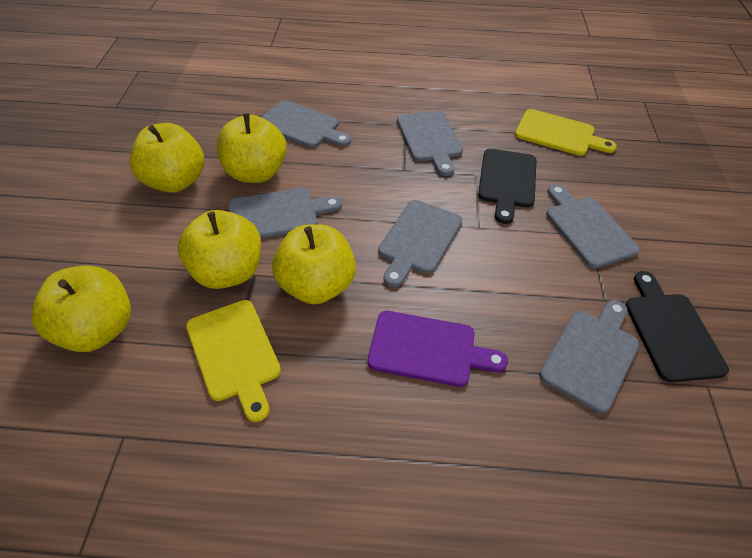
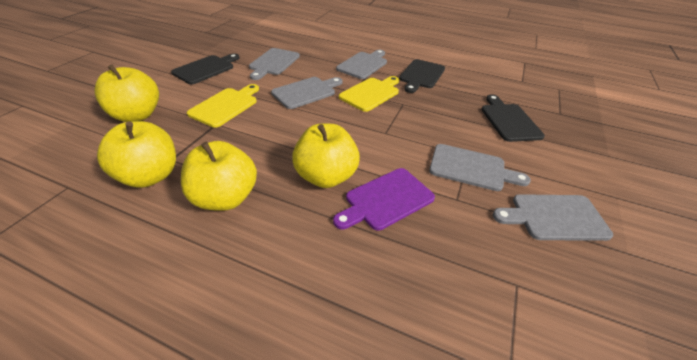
black cutting board: [478,149,537,224] [625,271,729,382] = 2 -> [171,53,240,84] [399,59,445,93] [481,94,545,142] = 3
grey cutting board: [228,188,342,238] [261,100,351,148] [378,200,462,288] [397,110,463,176] [539,300,639,413] [546,184,640,268] = 6 -> [249,48,300,80] [271,77,342,109] [336,50,387,79] [429,144,531,191] [493,194,613,241] = 5
yellow apple: [32,265,131,352] [130,123,204,193] [178,210,261,289] [217,113,287,183] [272,224,356,304] = 5 -> [95,65,159,122] [97,121,176,188] [181,141,257,211] [292,123,360,188] = 4

